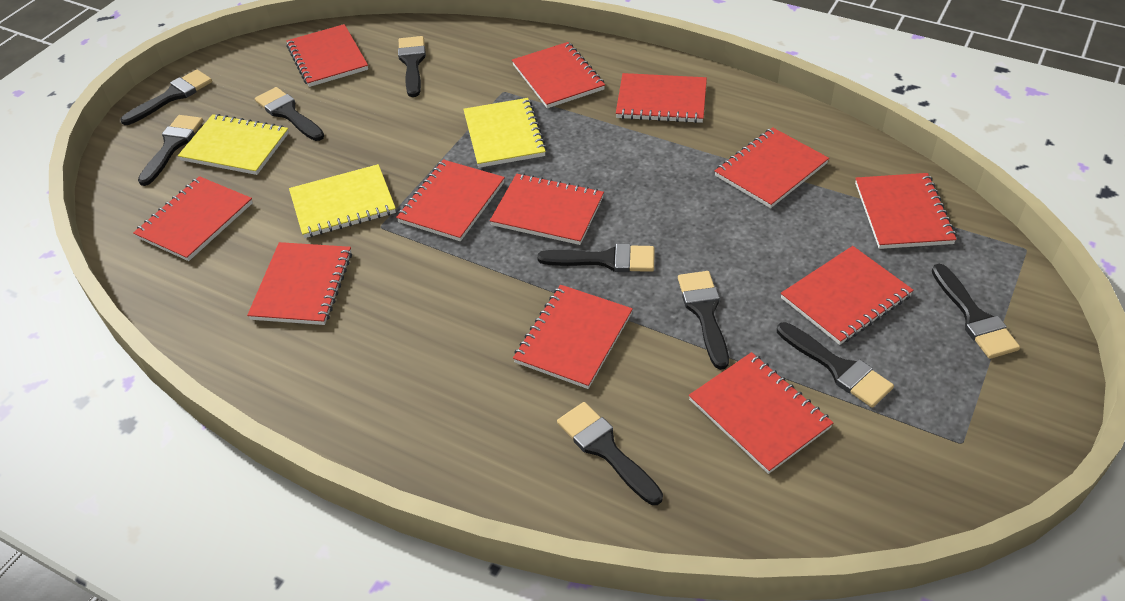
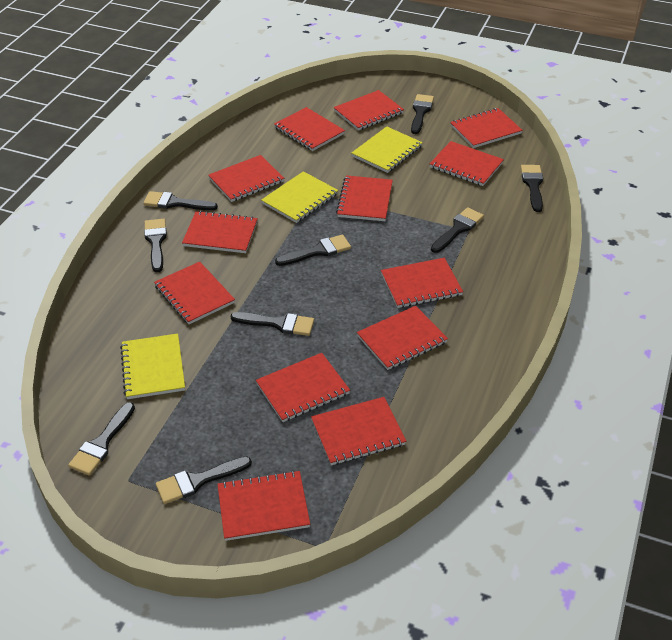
red notebook: [133,176,253,261] [247,242,352,325] [286,24,368,87] [396,159,505,241] [490,173,604,245] [512,42,605,108] [513,285,633,389] [616,73,707,123] [689,352,833,474] [715,127,829,208] [781,246,914,345] [855,173,957,249] = 12 -> [154,262,235,324] [182,211,258,253] [208,155,284,202] [217,470,310,541] [256,353,350,422] [274,107,345,151] [311,397,406,465] [334,90,404,131] [336,175,393,221] [357,306,448,370] [381,258,463,308] [430,141,504,186] [450,108,523,148] = 13

